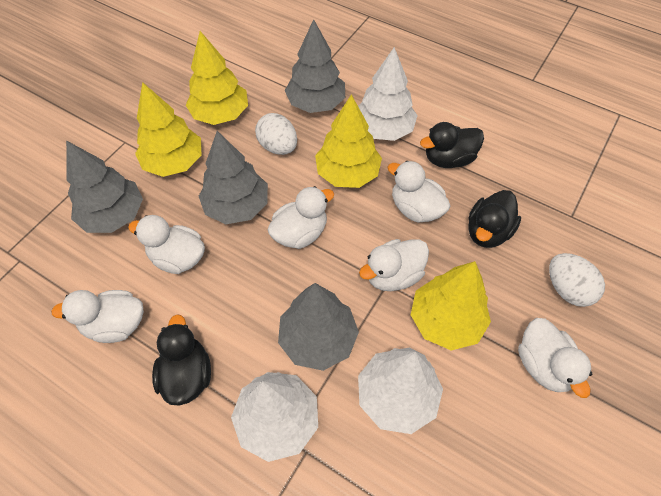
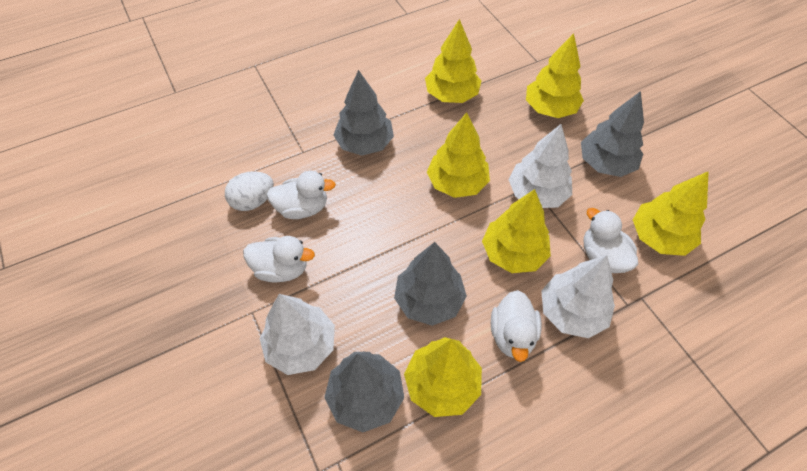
black duck: [152,314,211,405] [420,122,484,168] [468,190,521,248] = 3 -> none = 0
white duck: [51,290,144,343] [128,215,205,274] [267,186,334,249] [359,239,429,291] [387,161,450,223] [518,318,592,398] = 6 -> [243,236,315,283] [266,171,336,219] [491,290,542,362] [584,208,638,273] = 4
white egg: [255,113,297,155] [549,253,605,307] = 2 -> [225,171,274,211] = 1
yellow tree: [135,82,201,177] [186,31,248,125] [315,94,382,188] [411,261,491,350] = 4 -> [404,337,482,417] [425,19,481,103] [427,112,490,198] [482,189,551,273] [526,33,584,118] [633,171,709,256] = 6

